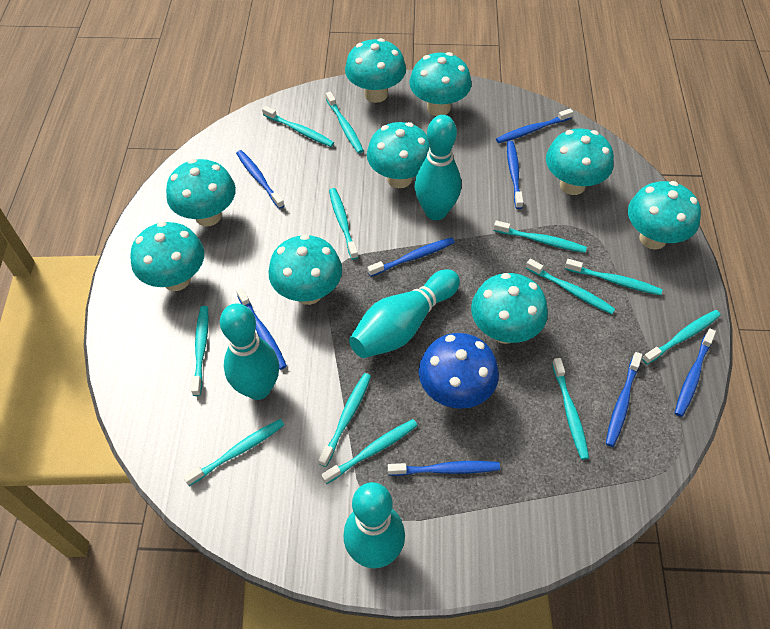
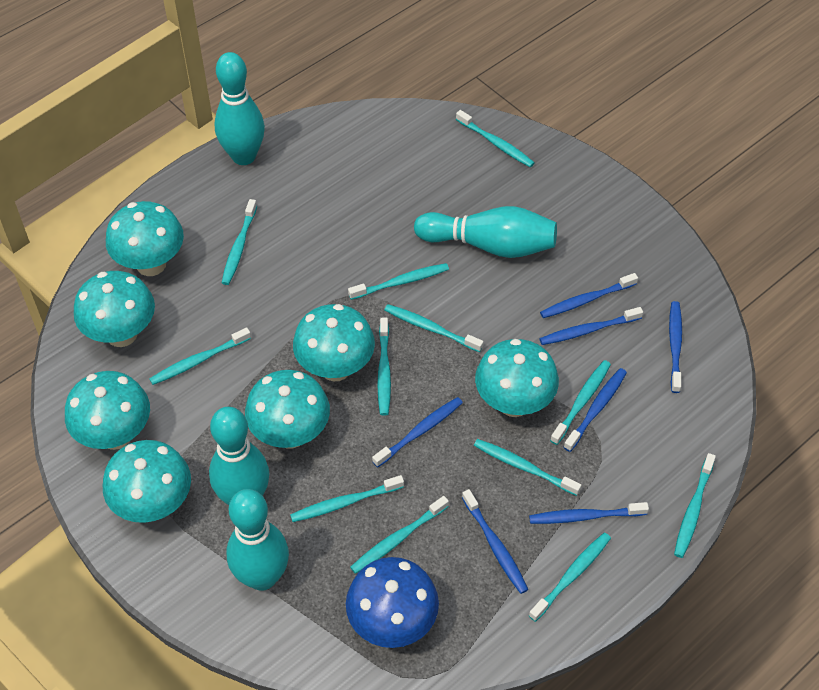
blue toothbrush: [236,150,285,209] [236,288,287,370] [367,237,455,277] [388,461,500,476] [496,108,573,143] [507,141,523,209] [606,352,642,447] [675,328,716,417] = 8 -> [372,397,463,467] [462,489,528,594] [529,502,649,524] [539,307,643,345] [540,273,638,318] [564,368,627,452] [669,301,682,393] = 7
turquoise mushroom: [130,222,204,291] [166,159,236,226] [268,234,342,305] [345,38,406,103] [367,122,430,188] [409,52,472,116] [471,273,548,344] [546,128,614,195] [628,181,701,249] = 9 -> [65,371,150,450] [74,271,155,347] [103,440,191,523] [106,201,184,276] [245,370,330,449] [293,304,375,382] [475,339,559,417] = 7

